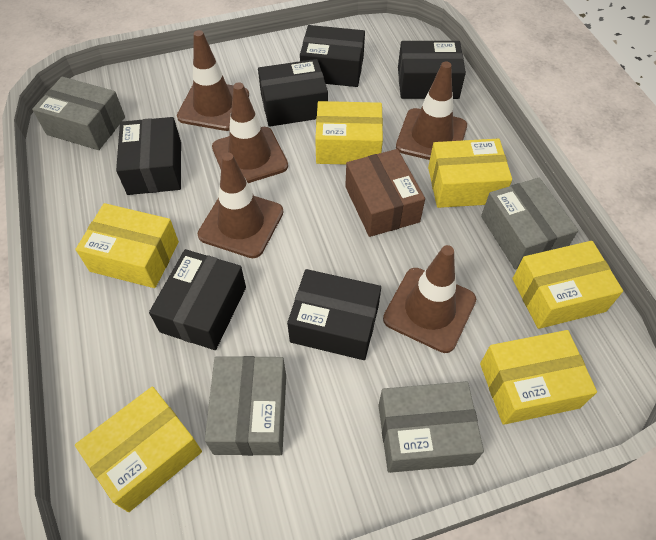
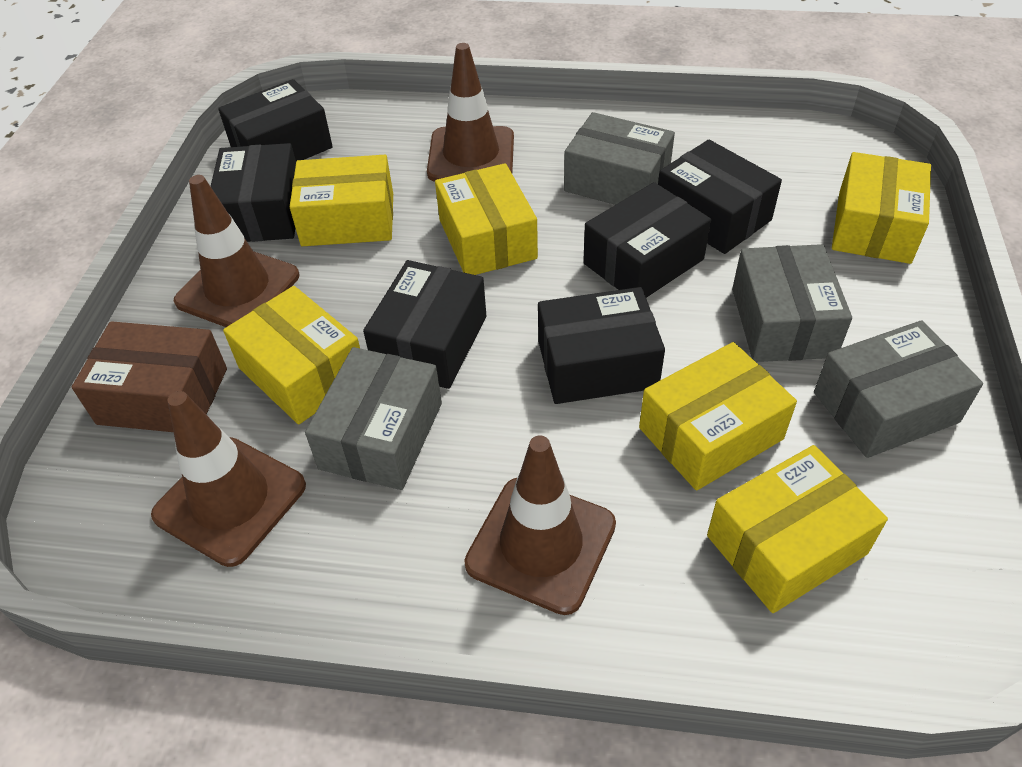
brown traffic cone: [177,30,249,131] [198,153,283,258] [212,83,288,183] [383,245,476,353] [396,62,467,160] = 5 -> [151,391,306,567] [174,175,299,327] [427,43,514,182] [464,436,616,615] = 4

